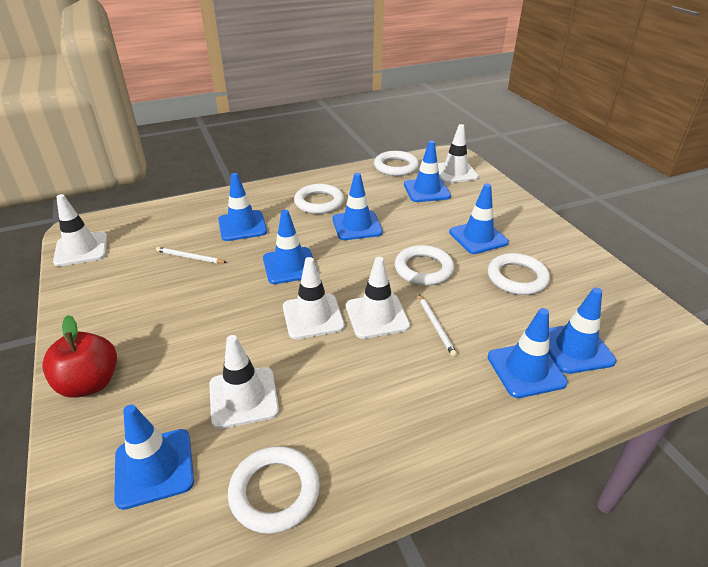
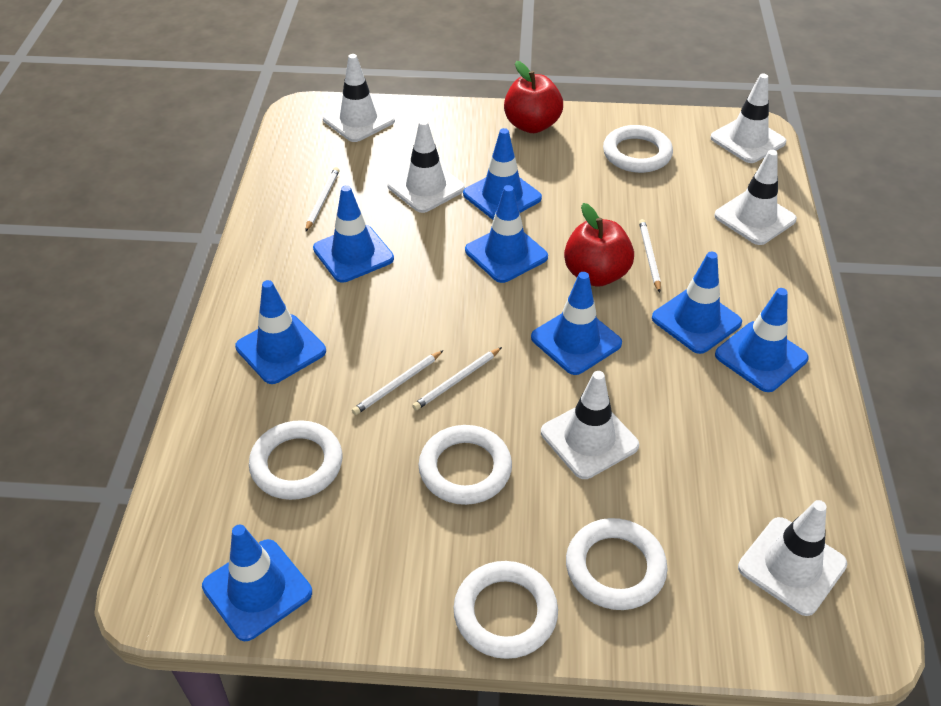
red apple: [42,315,117,398] = 1 -> [504,61,563,133] [564,203,634,287] = 2
white pencil: [156,247,227,263] [419,295,457,357] = 2 -> [305,167,340,232] [352,350,443,415] [412,347,502,410] [639,219,661,293] = 4
white traffic cone: [53,194,107,266] [209,335,279,429] [283,257,345,339] [346,257,410,339] [438,124,479,183] = 5 -> [322,54,395,142] [387,120,465,213] [541,371,639,479] [710,74,786,163] [714,150,797,245] [738,500,847,616] = 6

